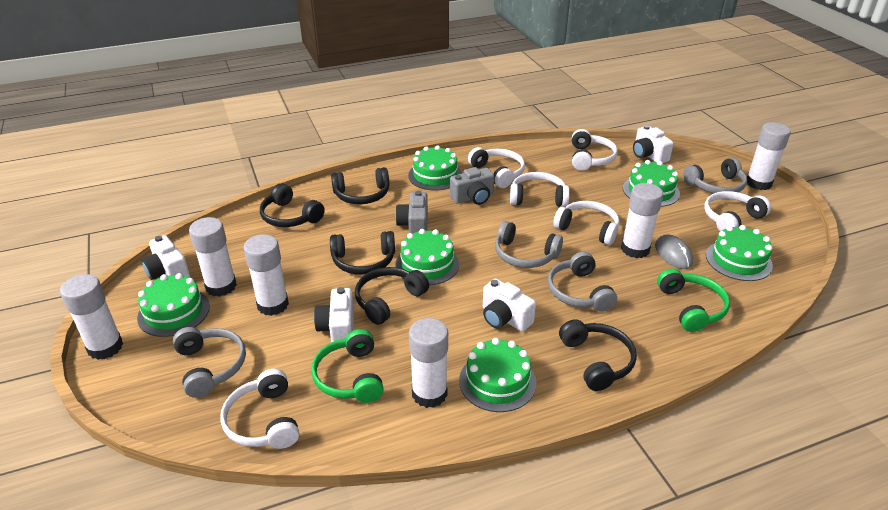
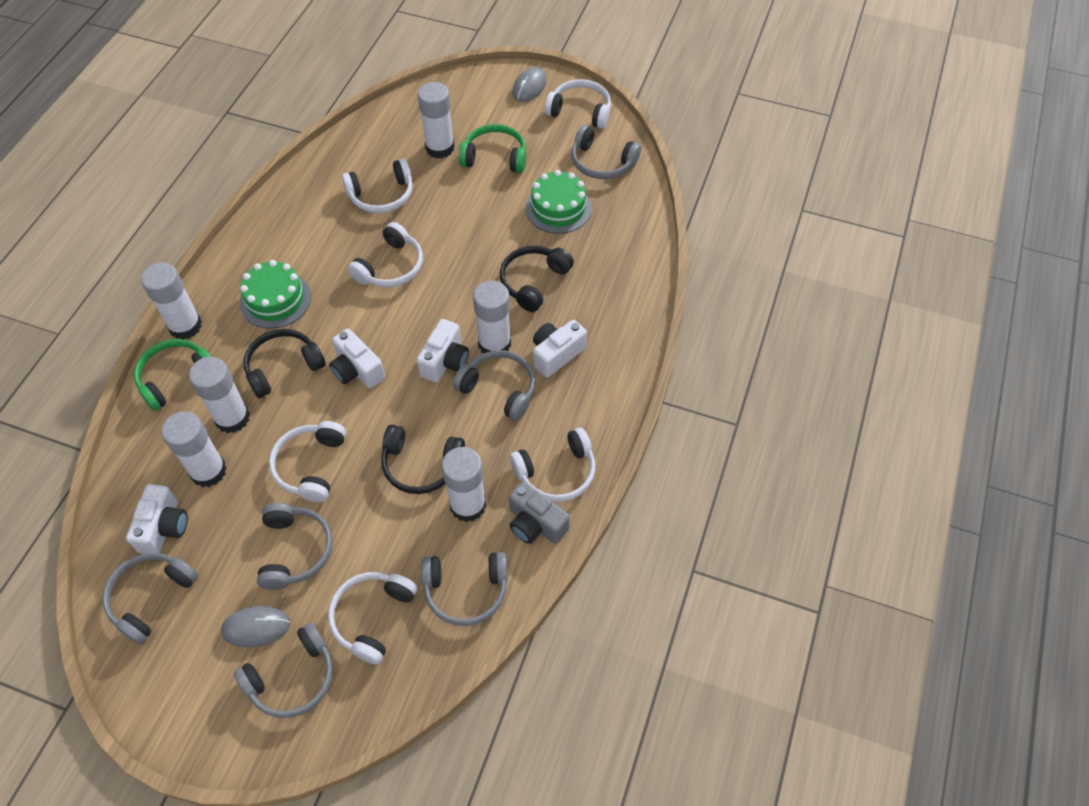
black headphones: [260,183,325,227] [330,231,395,275] [331,167,389,204] [355,267,429,325] [559,319,637,391] = 5 -> [244,329,326,398] [381,424,465,494] [500,246,574,312] = 3
green cake: [137,273,210,337] [395,229,459,286] [408,145,462,191] [459,338,536,412] [623,160,680,207] [706,225,773,281] = 6 -> [240,260,311,329] [525,170,591,234] = 2
grey camera: [395,191,428,234] [450,167,494,205] = 2 -> [509,481,570,544] = 1
grey headphones: [173,327,246,398] [495,221,563,268] [548,252,617,312] [683,158,747,193] = 4 -> [102,552,198,644] [234,622,333,718] [257,503,333,590] [421,552,508,626] [453,350,536,421] [571,125,641,179] = 6
grey mouse: [655,234,693,269] = 1 -> [221,606,290,647] [512,67,547,102] = 2

